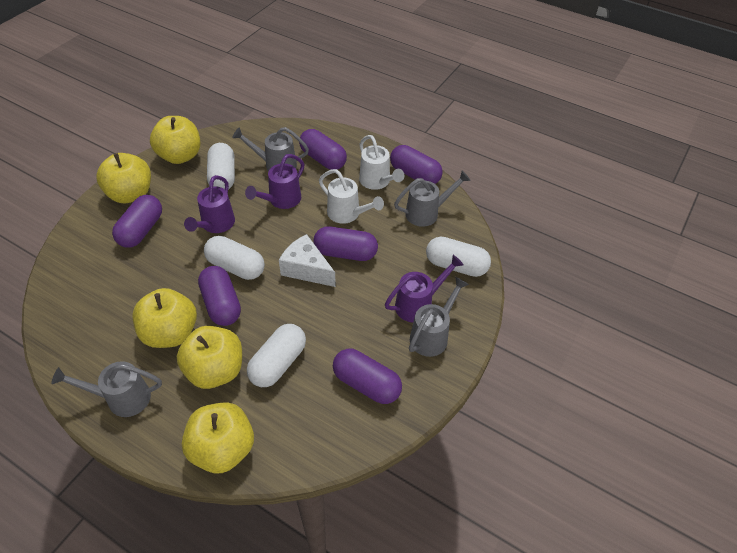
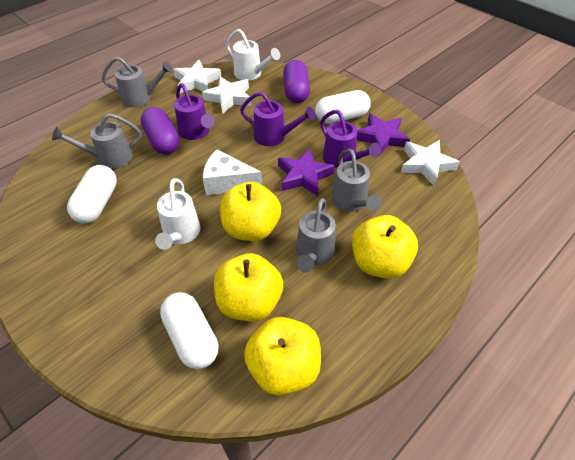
purple capsule: [112,195,162,248] [198,266,241,326] [299,129,347,170] [313,226,378,261] [333,348,402,404] [390,145,443,184] = 6 -> [141,107,180,154] [283,60,310,103] = 2
purple star: none = 0 -> [278,148,335,196] [357,113,410,156] = 2
white capsule: [204,236,265,280] [207,143,235,190] [247,324,306,387] [426,237,491,277] = 4 -> [67,165,117,223] [160,292,218,369] [315,90,371,124] = 3
white star: none = 0 -> [173,60,221,93] [202,76,251,114] [401,140,460,186] = 3
yellow apple: [96,153,151,203] [133,288,197,348] [150,116,200,164] [177,326,242,389] [182,402,254,473] = 5 -> [214,253,283,321] [220,182,281,241] [244,317,321,395] [352,215,418,279] = 4

